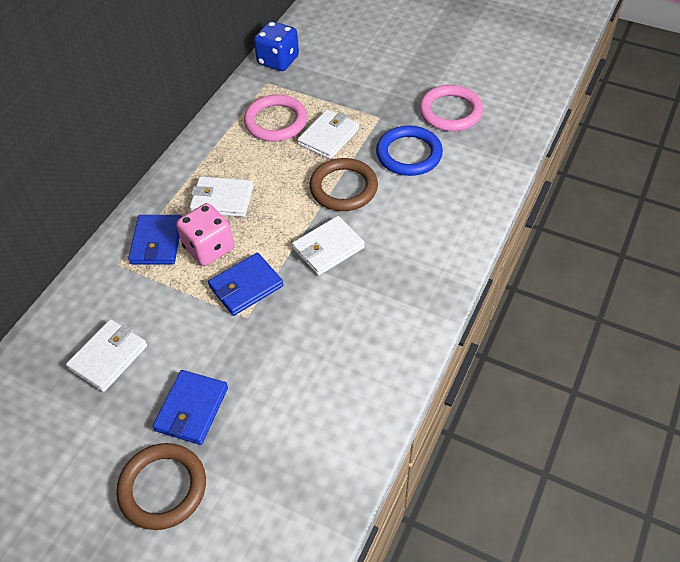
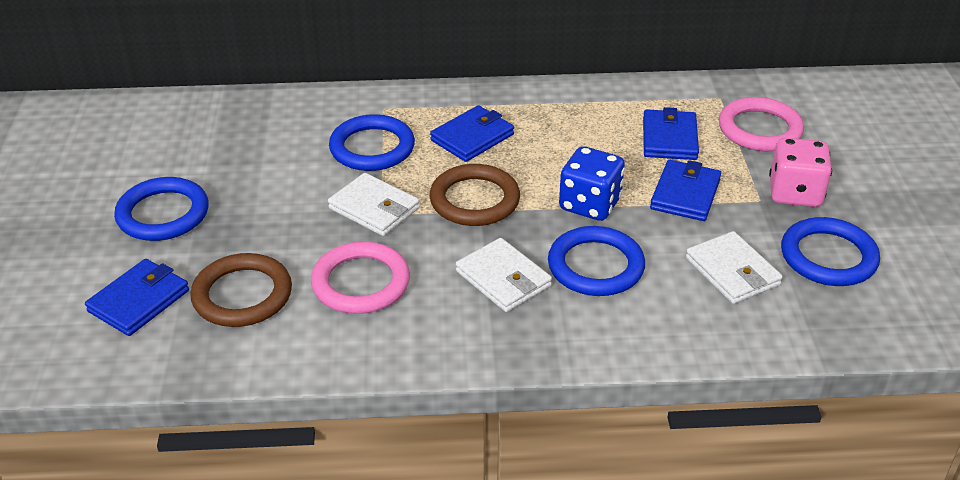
blue ring: [376,125,443,176] = 1 -> [114,177,209,241] [329,114,415,171] [548,226,645,296] [781,217,880,286] = 4
blue wallet: [128,215,182,265] [153,370,228,445] [208,253,284,316] = 3 -> [85,259,189,336] [430,105,514,162] [643,107,699,160] [650,160,721,221] = 4
white wallet: [66,319,147,392] [190,176,253,217] [292,216,365,276] [297,109,359,159] = 4 -> [328,173,420,236] [456,238,552,312] [686,231,783,304] = 3

